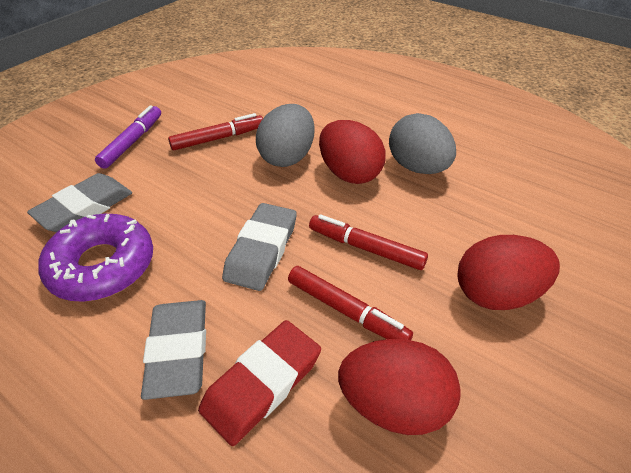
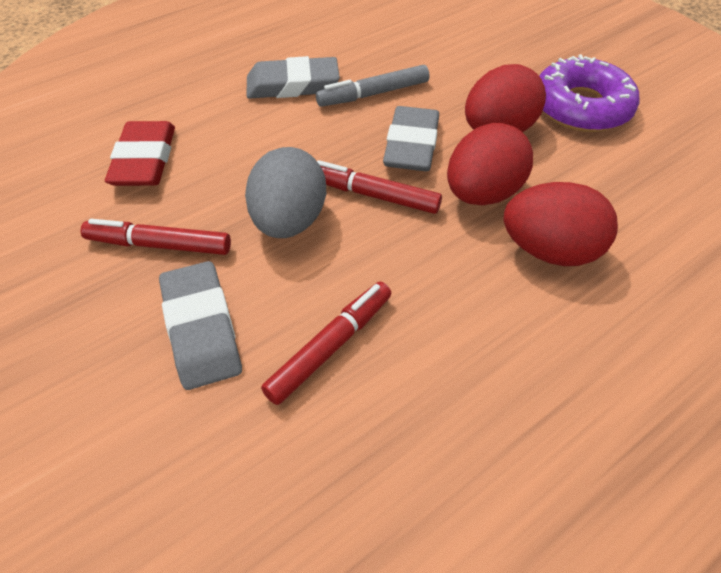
grey egg: [256,104,315,167] [389,113,456,174] = 2 -> [245,147,326,238] = 1
grey marker: none = 0 -> [316,65,429,107] = 1
purple marker: [95,105,161,169] = 1 -> none = 0

